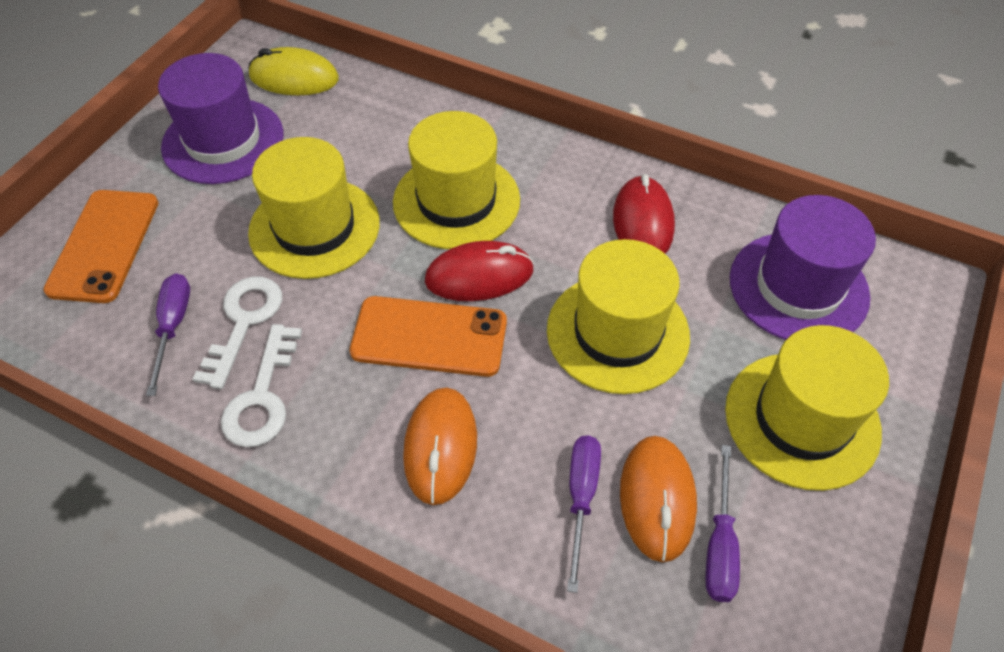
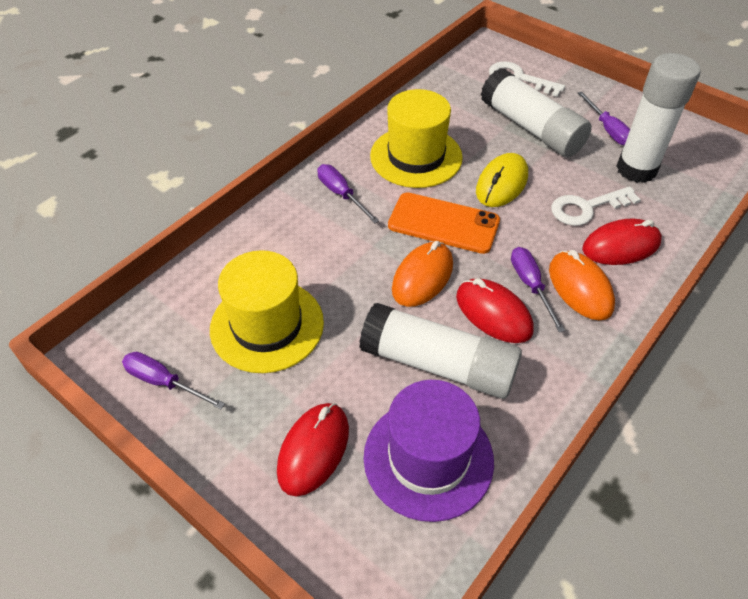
orange phone: [43,190,159,303] [350,296,507,377] = 2 -> [388,192,500,254] = 1
purple hat: [158,53,284,184] [730,195,876,340] = 2 -> [363,380,494,522] = 1
purple screwdriver: [146,273,190,396] [567,435,601,593] [706,445,740,602] = 3 -> [122,352,225,409] [317,164,379,223] [511,247,565,332] [578,92,630,146] = 4
red mouse: [425,241,534,301] [613,174,675,254] = 2 -> [277,403,349,496] [456,278,534,343] [582,218,662,265] = 3
white glue stick: none = 0 -> [359,303,522,399] [481,69,592,157] [616,53,700,183] = 3
yellow hat: [248,137,380,279] [393,111,520,249] [547,239,690,394] [725,325,889,491] = 4 -> [210,250,324,373] [370,89,463,188] = 2

